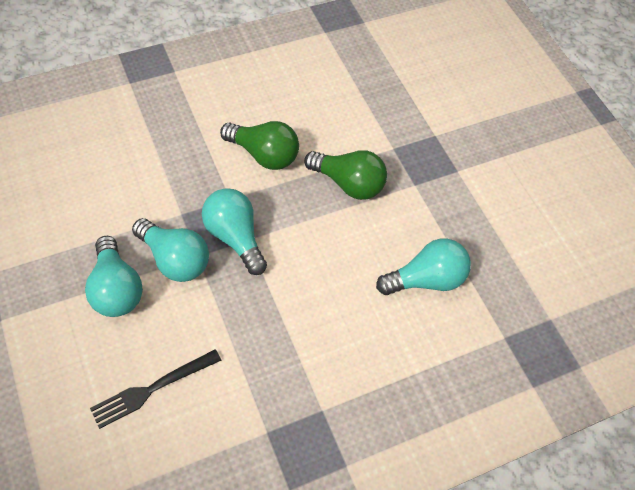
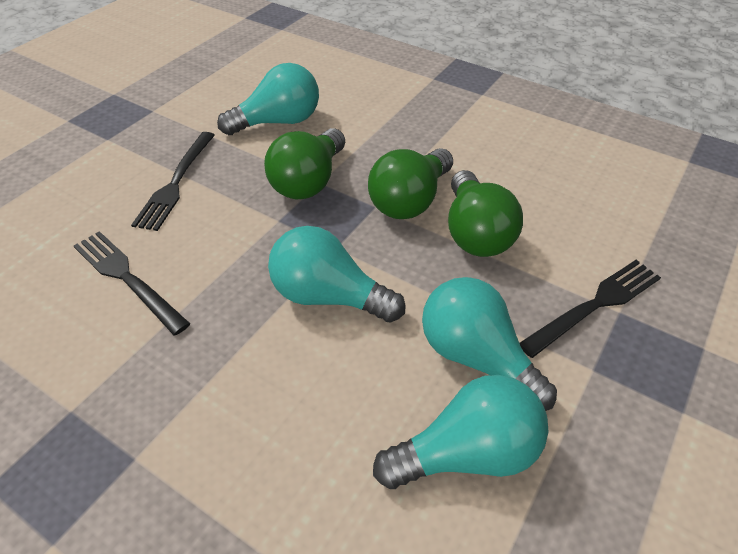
black fork: [90,349,222,429] = 1 -> [74,231,190,335] [131,132,215,231] [520,260,661,358] = 3
green light bulb: [220,121,299,170] [304,150,387,200] = 2 -> [264,128,345,199] [368,148,453,219] [448,170,523,257] = 3

